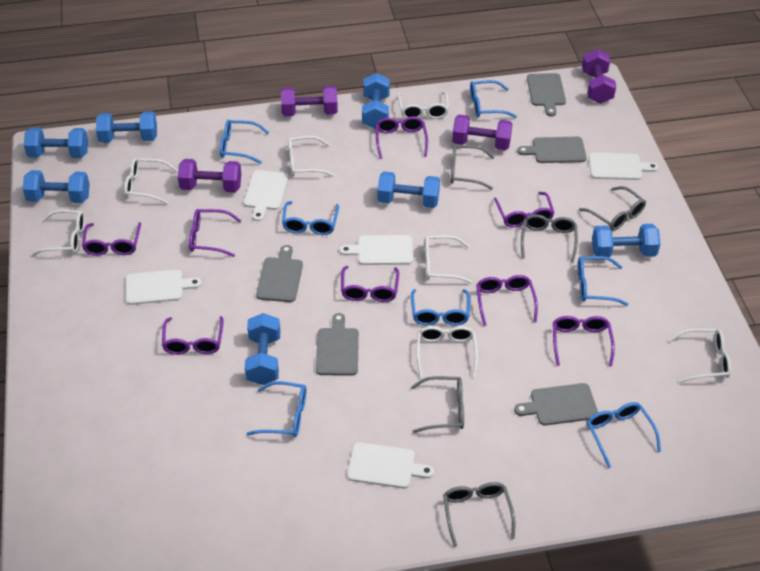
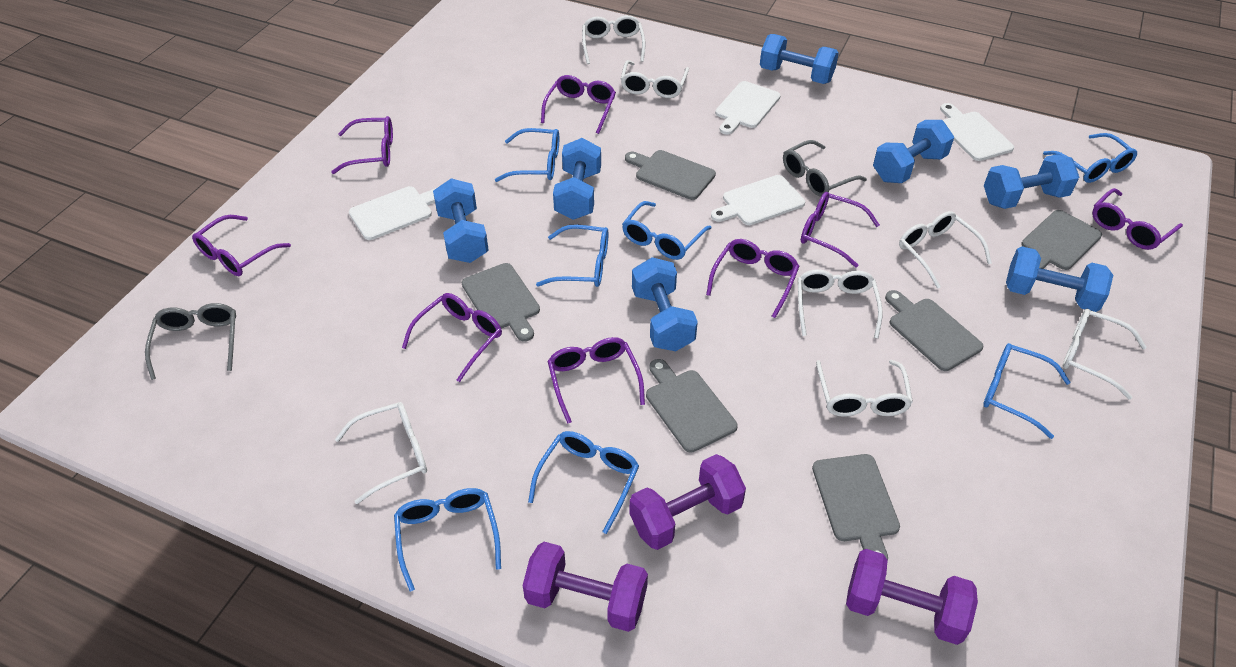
grey cutting board: [256,245,303,302] [316,313,359,375] [514,383,598,426] [517,137,586,163] [527,73,566,116] = 5 -> [462,263,540,342] [625,150,716,200] [646,359,738,453] [812,454,900,560] [885,290,983,371] [1021,210,1102,270] = 6
grey glasses: [411,376,464,433] [443,482,515,547] [450,144,494,190] [521,214,578,263] [579,186,646,231] = 5 -> [145,303,236,380] [783,140,867,197] = 2
purple dumbbell: [178,159,241,192] [281,86,338,116] [452,115,512,150] [582,49,616,104] = 4 -> [522,542,648,632] [629,454,746,550] [846,549,978,645] = 3
white cutting board: [126,269,202,305] [244,170,289,221] [340,235,413,265] [347,442,434,488] [589,153,659,180] = 5 -> [349,186,436,240] [711,175,805,225] [715,81,781,135] [940,103,1014,161] = 4

